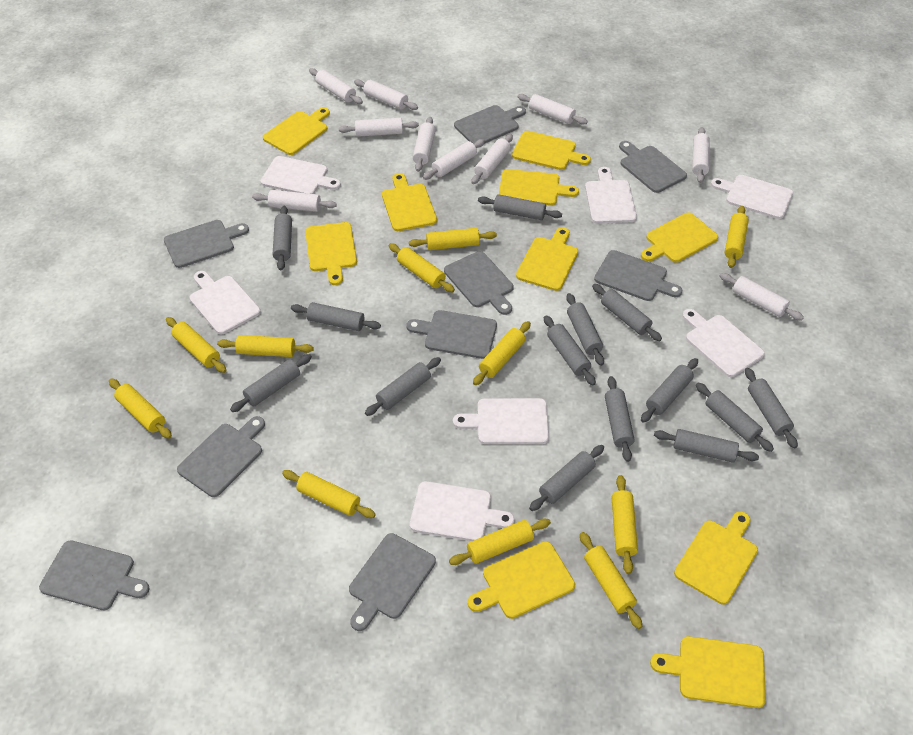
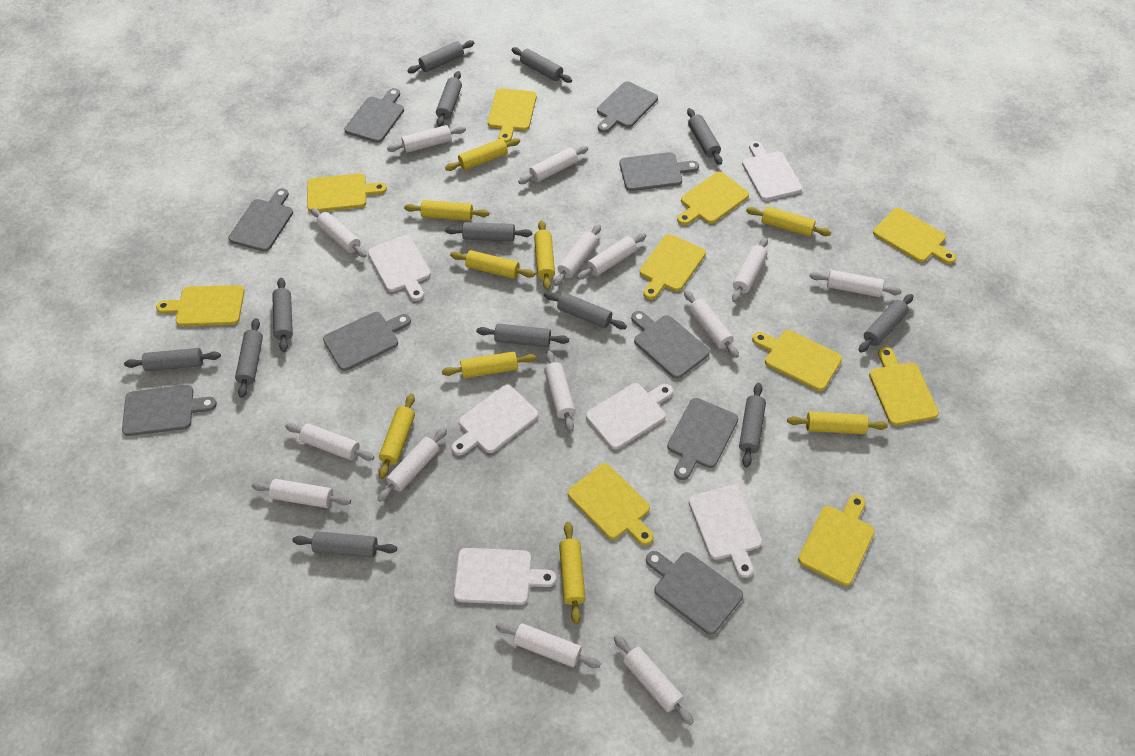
grey rolling pin: [230,354,312,412] [273,206,292,270] [291,302,381,331] [365,357,441,416] [478,194,562,220] [529,445,604,511] [544,315,596,385] [566,293,604,366] [592,284,662,341] [605,376,635,462] [641,358,698,423] [654,429,759,463] [696,383,774,452] [745,368,798,448] = 14 -> [124,348,221,371] [235,318,263,398] [272,278,293,352] [292,531,397,558] [407,40,474,73] [436,71,462,127] [445,222,532,241] [477,323,569,347] [512,47,572,83] [544,292,627,329] [687,108,722,165] [739,383,766,468] [859,294,913,352] = 13
white cutting board: [190,271,260,334] [261,156,341,194] [410,481,514,541] [453,398,549,444] [585,167,637,223] [682,309,765,377] [711,175,793,219] = 7 -> [368,235,431,301] [452,385,538,456] [454,548,556,605] [586,383,673,449] [689,485,762,578] [742,141,802,201] = 6
white rolling pin: [252,190,337,212] [309,68,363,104] [339,118,419,137] [354,79,418,110] [413,117,436,172] [423,139,485,180] [471,134,513,184] [518,94,588,125] [692,127,710,183] [720,273,804,320] = 10 -> [252,479,351,508] [285,423,374,461] [311,208,367,257] [377,428,447,502] [387,125,466,153] [496,623,601,668] [518,146,588,184] [544,351,575,432] [554,224,601,286] [577,233,647,280] [614,635,694,725] [684,290,739,358] [732,237,768,302] [809,270,902,297] = 14
yellow rolling pin: [109,378,172,439] [166,317,227,373] [217,335,314,357] [282,470,376,518] [389,243,455,292] [409,228,497,250] [449,519,551,565] [473,321,531,385] [580,532,642,629] [611,475,638,574] [725,206,749,268] = 11 -> [379,393,415,479] [404,200,489,221] [442,351,536,378] [445,138,520,171] [450,250,535,279] [534,220,555,290] [559,522,585,624] [746,206,831,237] [787,412,888,434] = 9

